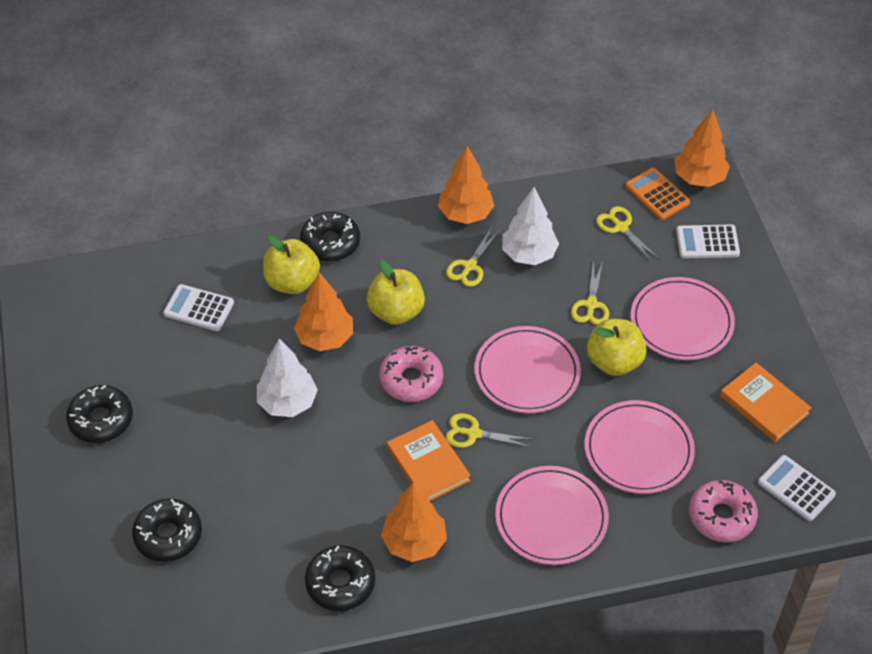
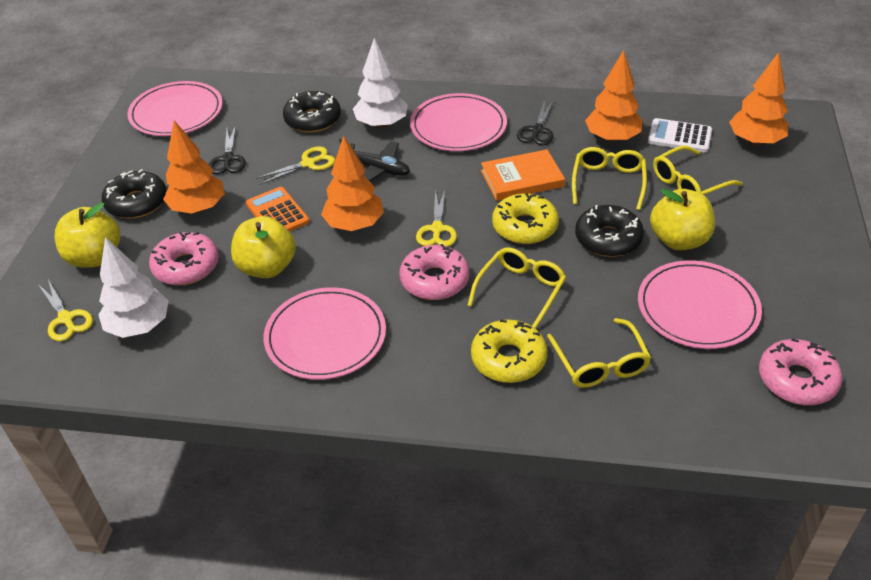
black donut: [66,385,133,443] [132,498,202,562] [300,212,360,262] [305,545,375,611] = 4 -> [102,169,167,219] [283,91,341,133] [575,205,644,257] = 3
black plane: none = 0 -> [339,138,410,181] = 1
black scissors: none = 0 -> [209,125,246,174] [517,100,554,145] = 2
orange book: [387,420,471,501] [720,363,812,442] = 2 -> [481,149,565,201] = 1
pink donut: [379,346,443,402] [689,480,758,543] = 2 -> [149,232,219,285] [399,244,469,300] [759,338,842,405] = 3
white calculator: [163,284,234,331] [676,224,740,258] [758,455,836,521] = 3 -> [648,118,712,153] = 1
yellow donut: none = 0 -> [471,319,547,383] [492,193,559,244] = 2
yellow glasses: none = 0 -> [467,247,566,328] [547,318,651,388] [572,147,647,210] [653,146,743,195] = 4
yellow scissors: [445,413,534,448] [446,227,500,287] [571,262,609,325] [596,206,660,263] = 4 -> [38,280,93,341] [256,146,335,185] [416,190,457,247] = 3

